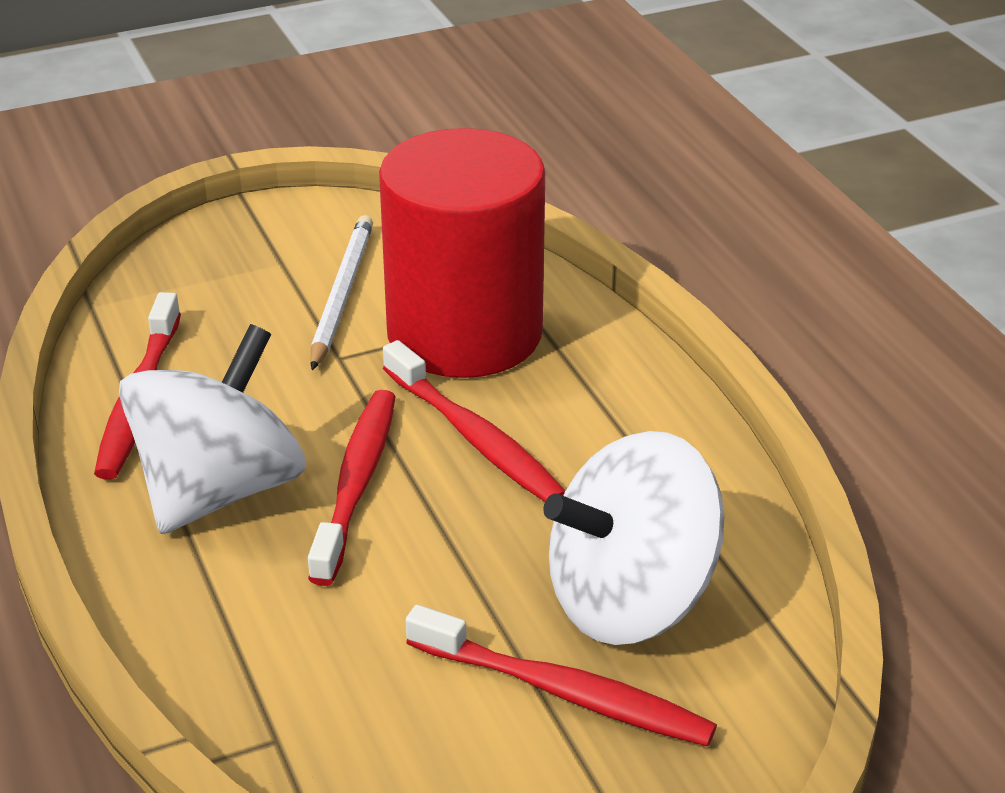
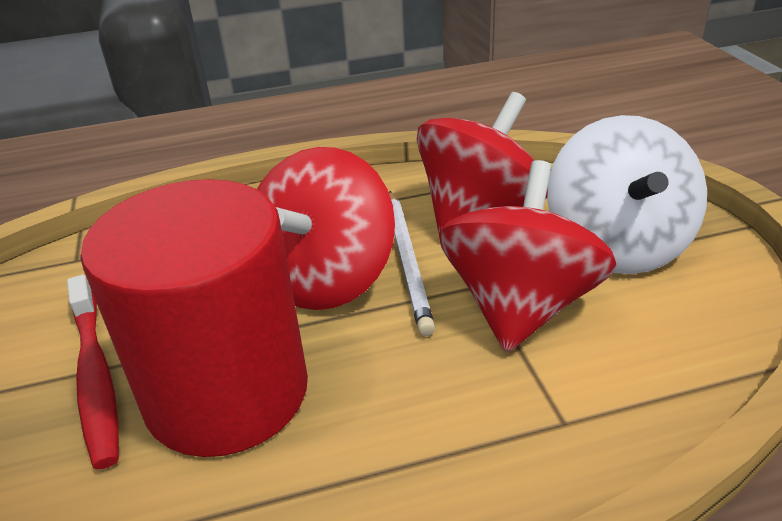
red spinning top: none = 0 -> [257,147,395,310] [416,92,548,233] [439,160,616,352] = 3
red toothbrush: [94,292,181,480] [308,390,396,586] [383,340,566,502] [405,605,717,746] = 4 -> [67,275,119,469] = 1
white spinning top: [119,324,306,534] [543,431,725,645] = 2 -> [547,115,707,274] = 1

